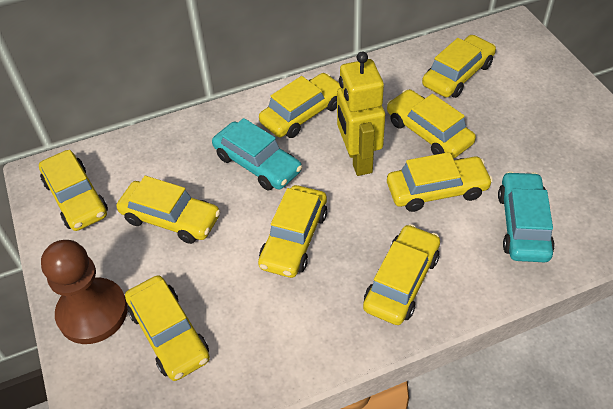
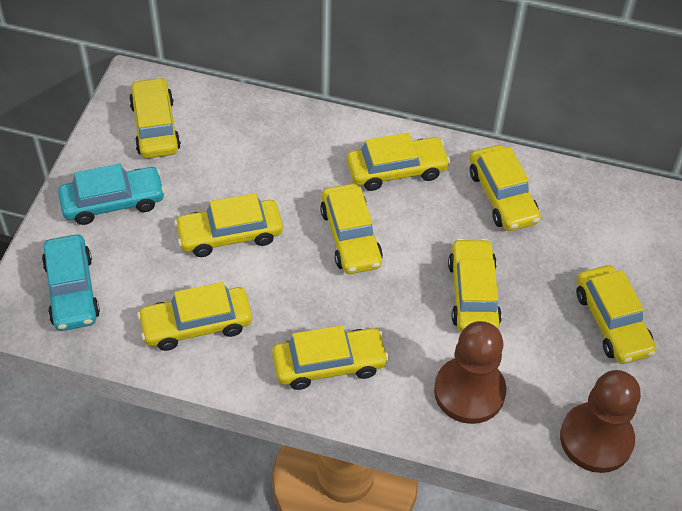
brown pawn: [41,240,128,344] = 1 -> [434,321,506,424] [560,370,641,473] = 2
yellow robot: [337,51,385,176] = 1 -> none = 0

